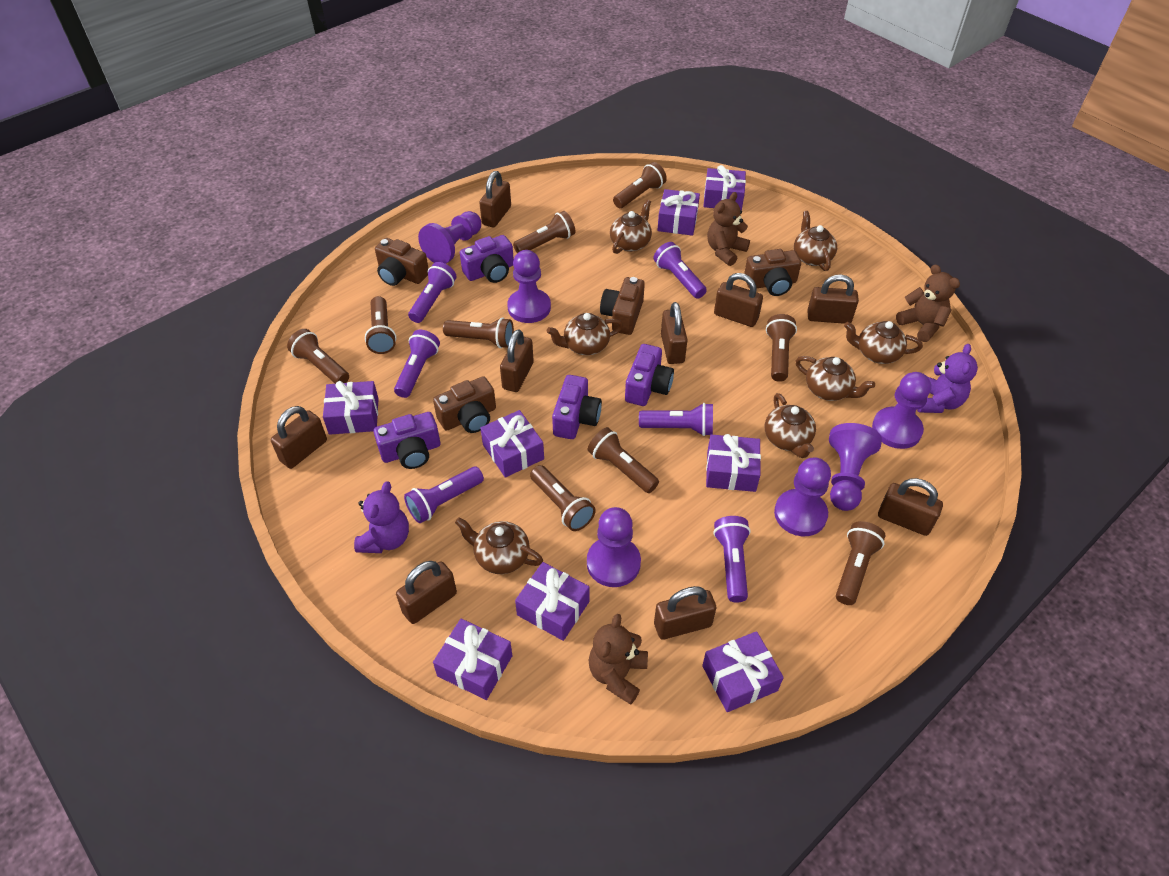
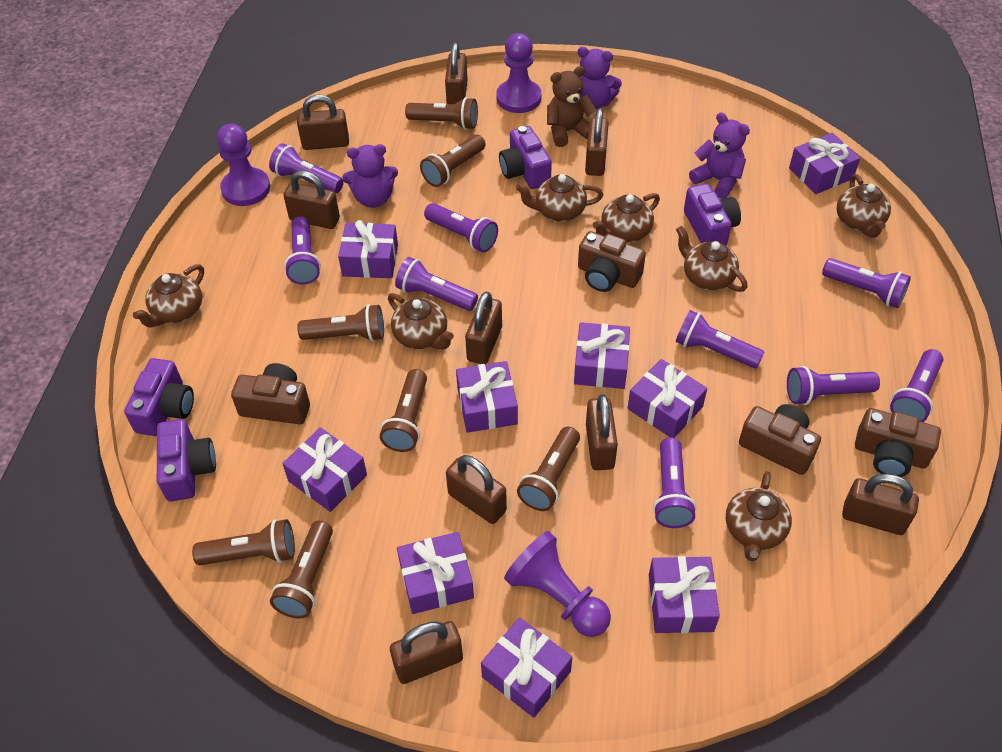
brown flashlight: [287,329,349,384] [365,296,396,354] [443,317,514,348] [513,211,575,253] [530,465,596,531] [588,427,659,493] [613,162,667,208] [766,314,797,382] [836,521,886,605] = 9 -> [192,519,295,565] [270,521,333,619] [297,304,384,342] [380,369,427,452] [405,97,478,130] [420,135,486,187] [517,427,580,511] = 7
brown teddy bear: [589,614,648,705] [707,192,750,266] [896,264,960,342] = 3 -> [547,66,596,147] = 1
purple flashlight: [394,330,440,398] [404,467,484,523] [408,262,456,323] [639,403,713,436] [654,242,707,299] [713,516,751,602] = 6 -> [269,143,344,193] [284,216,321,285] [395,257,478,311] [424,203,498,252] [653,437,696,528] [676,310,764,368] [787,366,880,405] [822,258,911,308] [890,349,943,422] = 9
purple gift: [323,381,379,435] [433,618,512,700] [480,410,544,478] [515,562,590,641] [657,189,700,236] [702,631,784,712] [703,165,746,210] [706,434,761,492] = 8 -> [282,427,367,512] [338,220,398,278] [397,532,474,614] [456,361,518,433] [481,617,572,718] [574,322,630,389] [628,359,707,438] [649,556,720,633] [789,133,860,194] = 9
purple pawn: [418,211,481,264] [507,250,551,323] [587,507,641,587] [774,458,831,536] [829,423,882,511] [872,372,931,449] = 6 -> [217,124,270,206] [496,33,541,113] [504,531,611,637] = 3
purple teddy bear: [354,481,409,553] [917,344,978,413] = 2 -> [342,144,398,208] [578,47,622,110] [689,112,750,199] = 3

